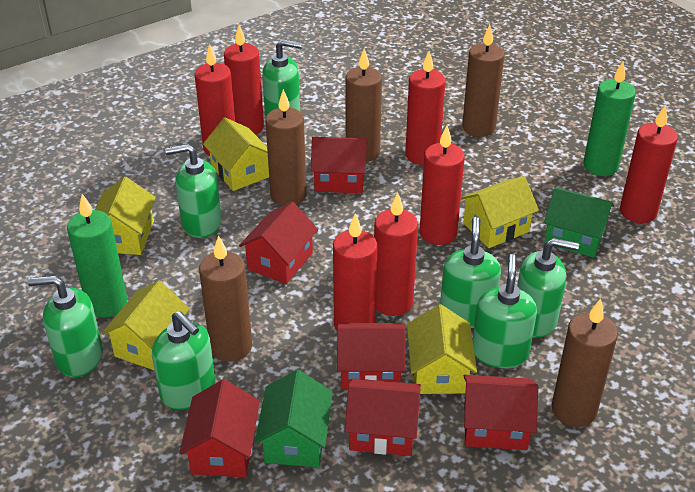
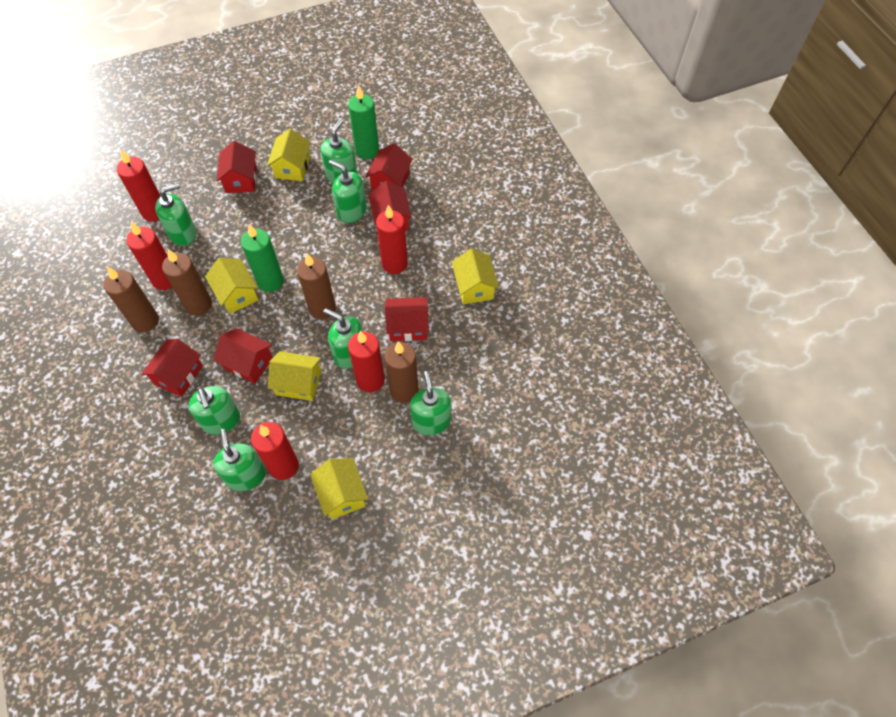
brown candle: [199,235,252,362] [266,89,307,206] [346,48,382,162] [462,25,504,137] [552,298,618,427] = 5 -> [103,267,159,332] [162,249,212,316] [297,253,336,320] [384,342,419,403] = 4
green house: [255,370,333,467] [544,187,614,258] = 2 -> none = 0
red candle: [194,44,235,156] [224,25,264,135] [333,214,377,330] [374,192,418,316] [405,51,446,165] [419,126,465,245] [620,104,678,223] = 7 -> [117,150,161,221] [126,222,172,290] [251,422,299,480] [348,331,385,393] [376,205,408,274] = 5

